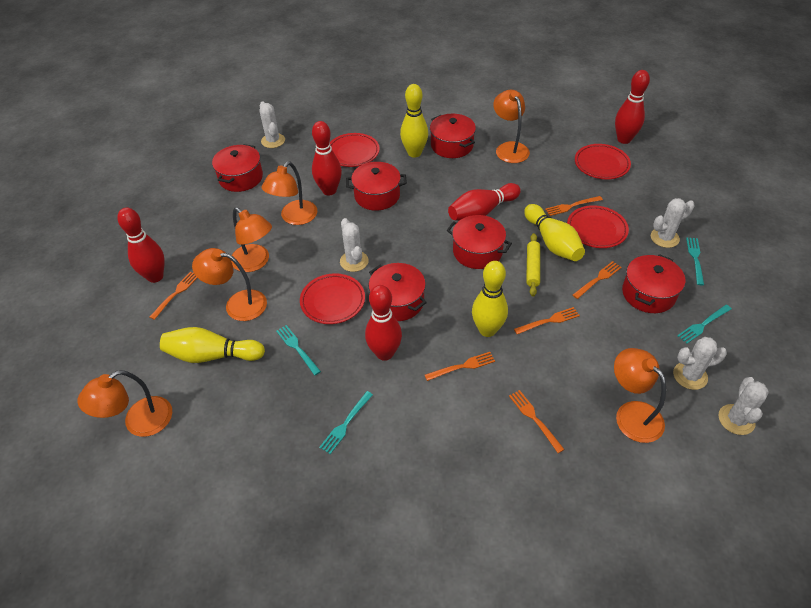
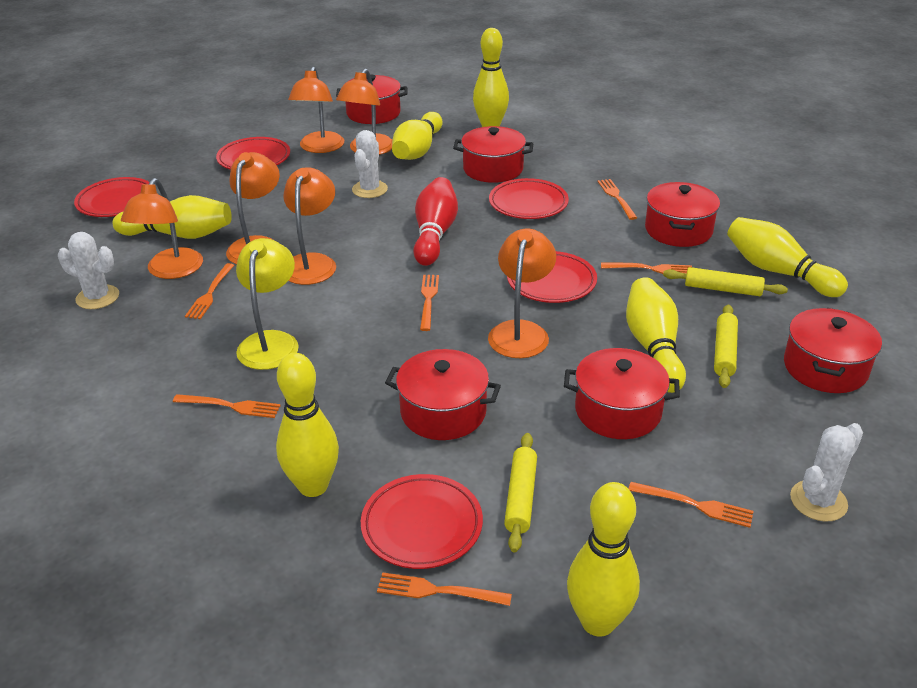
orange fork: [150,272,197,320] [425,352,495,381] [509,390,565,453] [514,307,580,334] [545,196,603,216] [572,261,622,299] = 6 -> [173,394,281,418] [185,263,234,319] [377,572,512,606] [420,275,439,331] [597,179,637,220] [601,263,692,274] [628,482,753,528] = 7
red bowling pin: [117,208,165,283] [312,121,342,196] [365,285,402,361] [448,183,521,221] [615,70,650,144] = 5 -> [413,177,458,266] = 1
red plate: [300,273,365,324] [330,133,380,167] [567,205,629,248] [575,144,631,179] = 4 -> [74,177,150,217] [216,137,290,170] [361,474,483,569] [489,178,569,219] [507,251,597,303] = 5
turquoise fork: [276,325,321,376] [319,391,373,454] [677,304,732,344] [686,237,704,285] = 4 -> none = 0
white cactus: [260,101,285,148] [340,218,369,272] [651,198,695,248] [673,337,727,390] [718,377,769,435] = 5 -> [58,232,119,309] [352,130,388,198] [790,423,863,522] = 3
yellow bowling pin: [160,327,265,363] [400,84,428,158] [472,261,508,337] [524,204,585,261] = 4 -> [112,195,232,239] [276,353,339,497] [392,112,442,160] [473,28,509,127] [567,482,640,637] [626,277,686,393] [727,217,848,297] = 7
yellow lamp: none = 0 -> [236,238,299,370] = 1
yellow rolling pin: [526,233,540,297] = 1 -> [504,433,537,553] [663,267,788,296] [714,305,738,388] = 3

